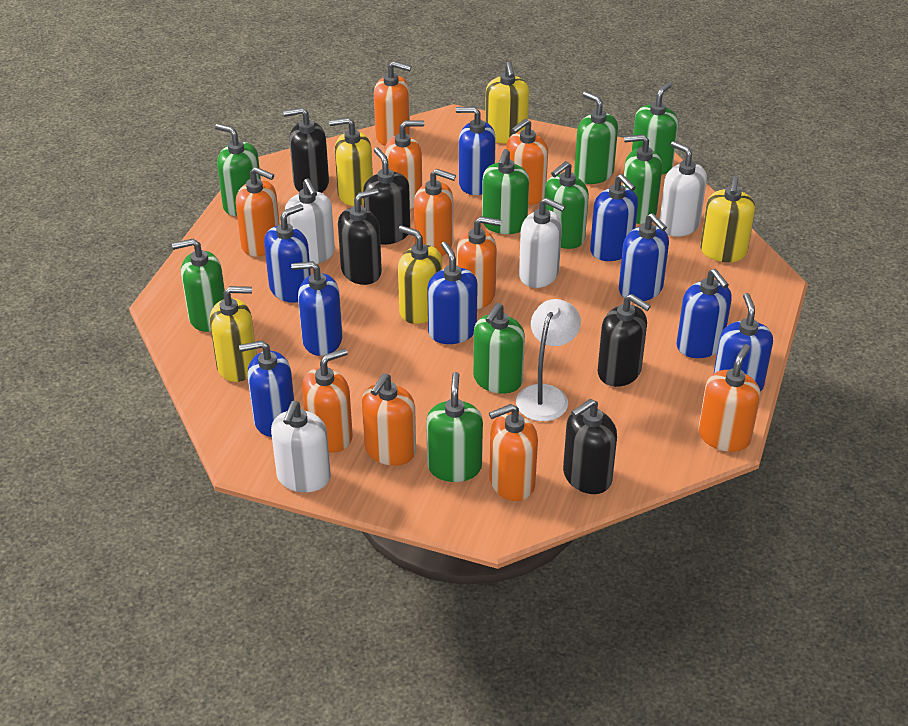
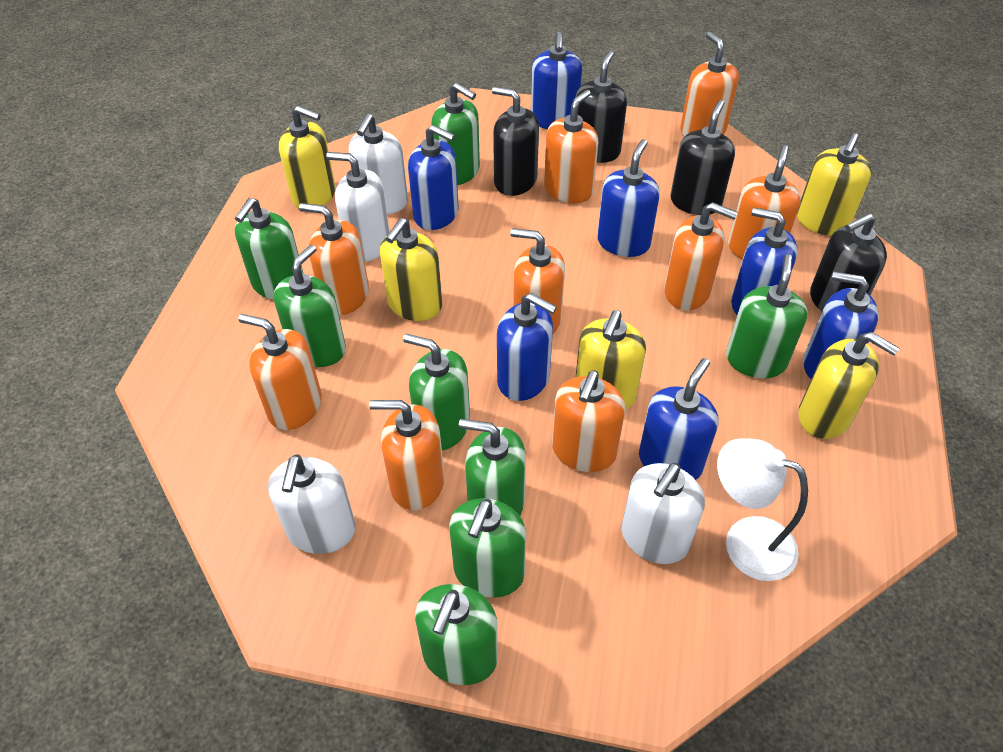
black soap dispenser: [283,108,329,193] [338,189,382,285] [363,147,410,245] [563,399,617,494] [597,294,651,387] = 5 -> [492,87,539,196] [575,51,627,163] [670,100,735,215] [810,213,887,311] = 4
blue soap dispenser: [239,340,294,437] [264,204,311,303] [291,261,342,356] [427,242,478,344] [456,107,496,195] [590,174,638,261] [619,213,669,301] [677,269,732,358] [714,293,773,392] = 9 -> [408,125,459,230] [497,293,557,401] [531,32,582,129] [597,139,660,257] [639,358,718,480] [731,208,798,315] [803,271,879,379] = 7
green soap dispenser: [172,239,225,332] [215,124,261,216] [426,372,483,482] [473,303,525,394] [482,149,529,234] [544,161,589,249] [574,91,618,184] [623,134,662,224] [632,82,678,175] = 9 -> [235,198,304,300] [274,244,346,367] [403,334,470,450] [415,584,498,685] [432,83,480,185] [449,498,526,598] [459,419,526,516] [726,254,808,378] = 8
orange soap dispenser: [236,167,280,256] [302,348,353,452] [362,373,416,466] [374,61,411,146] [384,120,424,209] [414,169,456,257] [457,216,501,309] [489,404,538,501] [506,118,548,205] [699,344,760,452] = 10 -> [239,314,322,430] [299,203,369,315] [369,400,445,510] [510,228,565,334] [544,90,599,203] [552,370,625,472] [664,202,738,310] [680,32,739,137] [728,145,801,259] = 9

